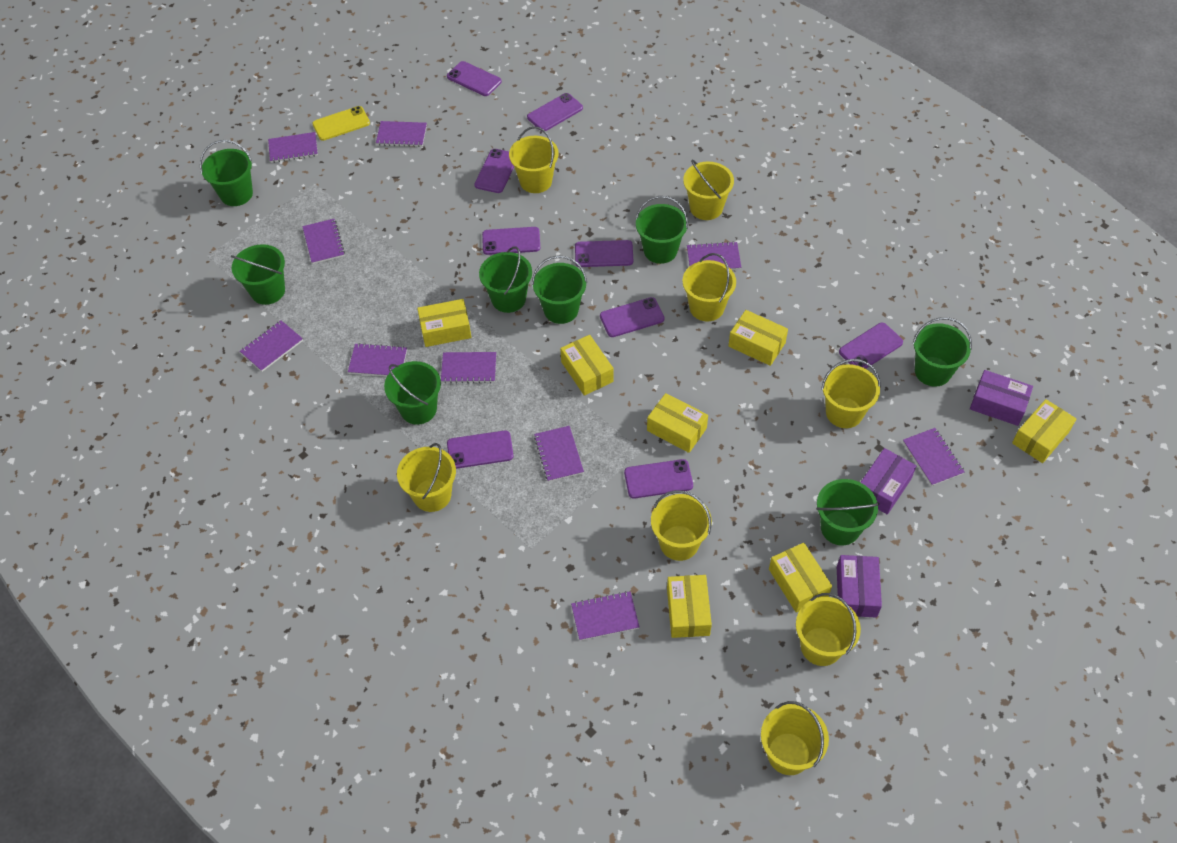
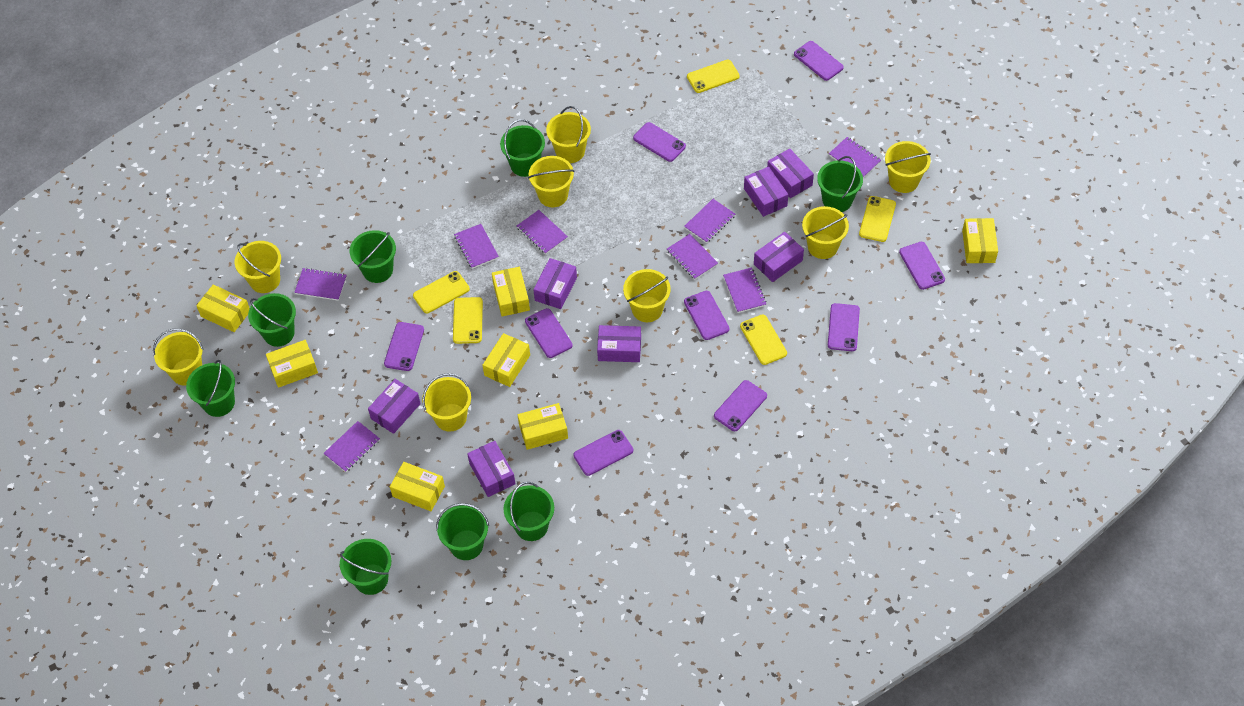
purple box: [837,555,882,618] [860,448,916,515] [970,370,1033,426] = 3 -> [368,379,421,434] [467,441,515,497] [533,258,577,309] [597,325,641,362] [744,167,788,217] [754,232,804,282] [767,148,814,198] = 7
purple notebook: [240,320,303,372] [268,132,318,163] [302,219,345,264] [348,343,407,377] [376,121,427,147] [441,352,496,384] [534,426,584,482] [571,591,639,641] [687,242,741,270] [903,428,965,486] = 10 -> [294,268,347,301] [323,421,380,472] [454,224,499,269] [517,210,568,254] [667,234,718,279] [684,199,735,243] [723,268,767,313] [829,137,881,178] = 8
yellow phone: [312,106,370,141] = 1 -> [413,271,470,313] [453,297,483,344] [687,60,740,93] [740,315,787,365] [859,196,896,242] = 5

